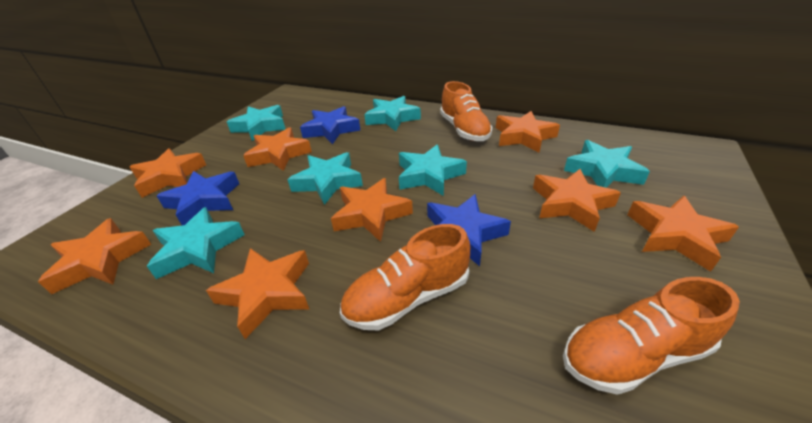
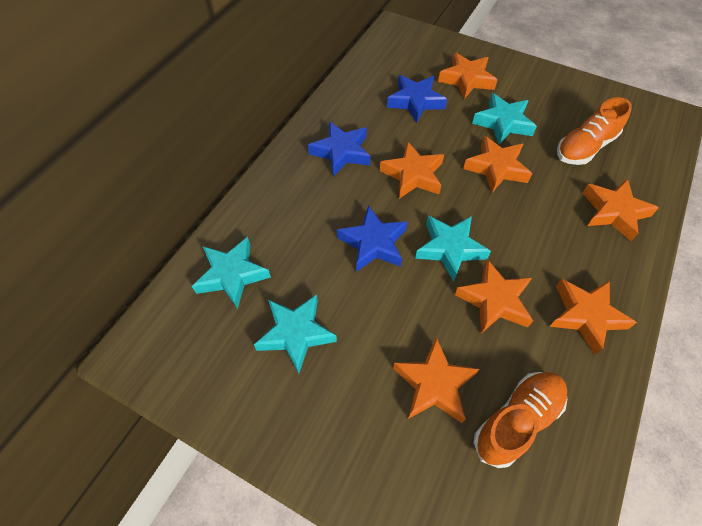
orange shoe: [340,224,470,330] [440,81,493,141] [563,277,740,395] = 3 -> [474,372,567,468] [557,97,632,165] = 2
orange star: [38,218,152,294] [130,148,206,198] [206,248,309,339] [243,127,312,171] [331,178,413,242] [496,111,560,152] [533,169,621,232] [627,196,739,272] = 8 -> [380,141,444,199] [393,337,479,423] [438,53,497,99] [455,259,533,333] [463,136,532,193] [549,279,637,355] [583,179,659,242] = 7
turquoise star: [147,207,245,279] [227,105,285,141] [287,152,363,205] [364,96,421,131] [399,144,467,196] [564,140,650,188] = 6 -> [192,237,271,309] [254,294,337,374] [415,216,491,282] [472,93,537,145] = 4

